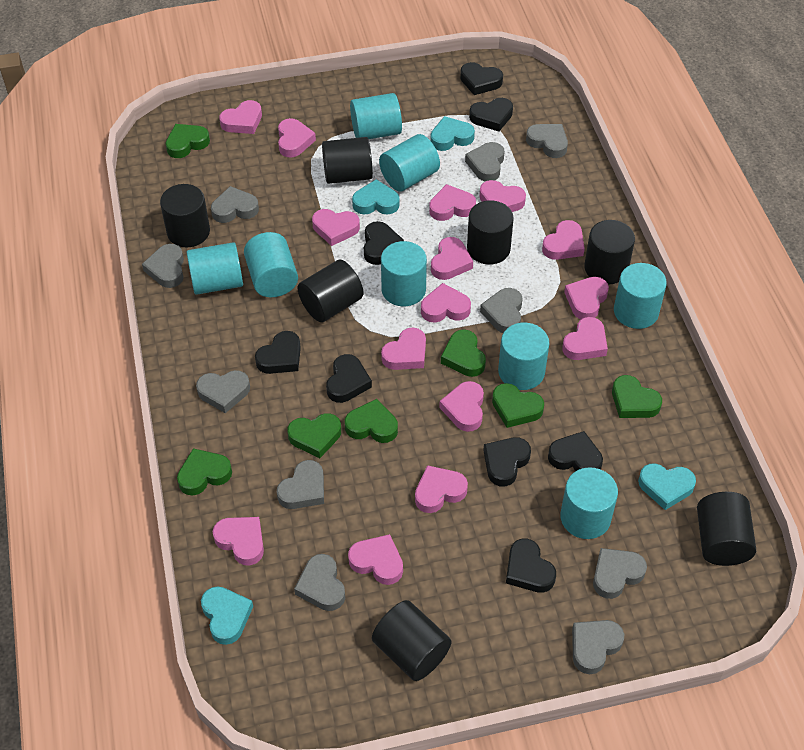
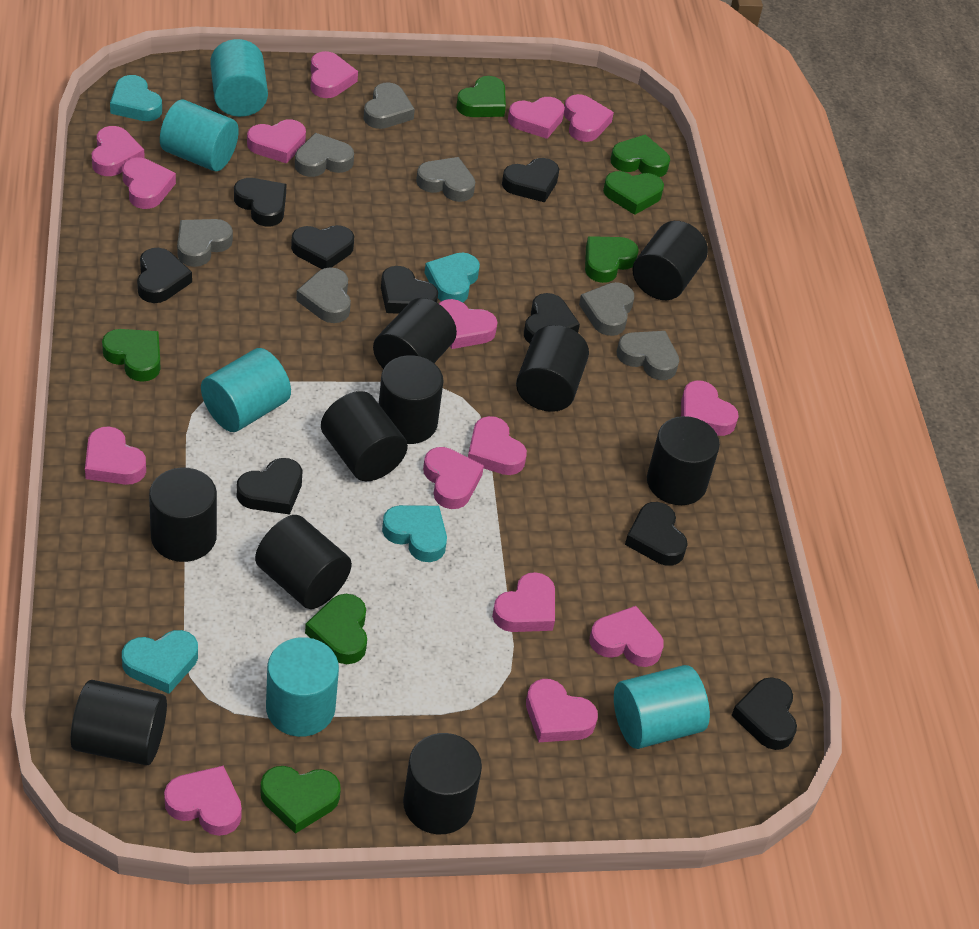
black cylinder: [160,184,210,247] [298,260,363,322] [322,137,373,184] [372,600,452,681] [467,200,514,265] [584,220,635,284] [697,492,756,566] = 7 -> [71,680,167,765] [149,468,217,562] [255,515,352,609] [321,391,408,481] [373,298,457,369] [379,355,443,444] [403,733,482,834] [516,325,589,412] [633,221,708,300] [647,416,720,505] = 10
black heart: [255,331,301,374] [326,354,372,403] [364,221,404,265] [460,62,503,95] [469,98,513,132] [483,437,531,486] [506,539,556,593] [548,431,603,472] = 8 -> [137,248,192,303] [234,178,286,226] [237,458,303,515] [291,225,354,269] [381,266,438,314] [502,158,559,202] [524,293,580,343] [625,502,688,566] [731,677,797,750] = 9
grey heart: [142,244,184,288] [196,370,250,413] [211,186,259,223] [277,460,324,509] [294,554,345,611] [465,142,504,182] [480,288,523,333] [526,124,568,158] [572,620,624,674] [593,548,647,599] = 10 -> [177,219,233,267] [295,133,354,177] [296,267,351,323] [364,82,415,129] [416,157,475,202] [579,282,634,336] [617,331,679,380] = 7
turquoise cylinder: [187,242,243,295] [244,232,298,297] [350,93,402,139] [379,134,440,191] [381,241,427,306] [498,323,549,390] [561,467,618,539] [614,263,667,329] = 8 -> [160,99,239,171] [201,348,291,432] [210,39,268,117] [266,637,339,737] [614,665,710,749] = 5

